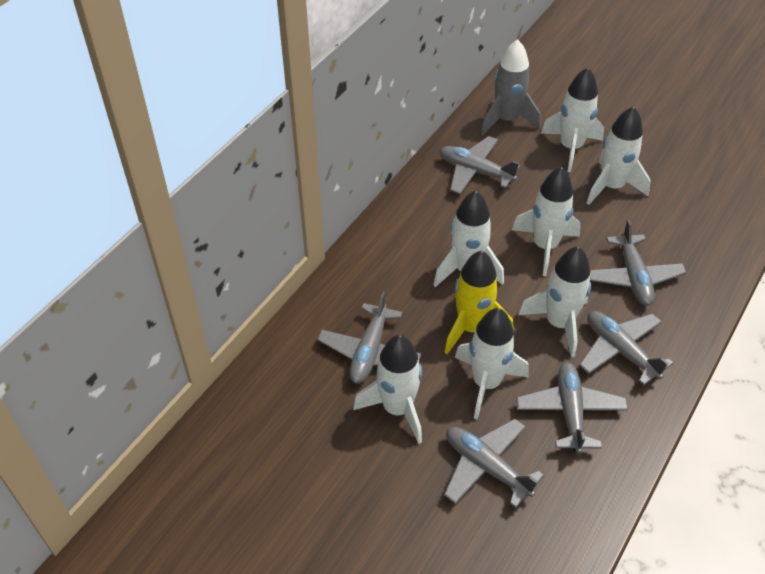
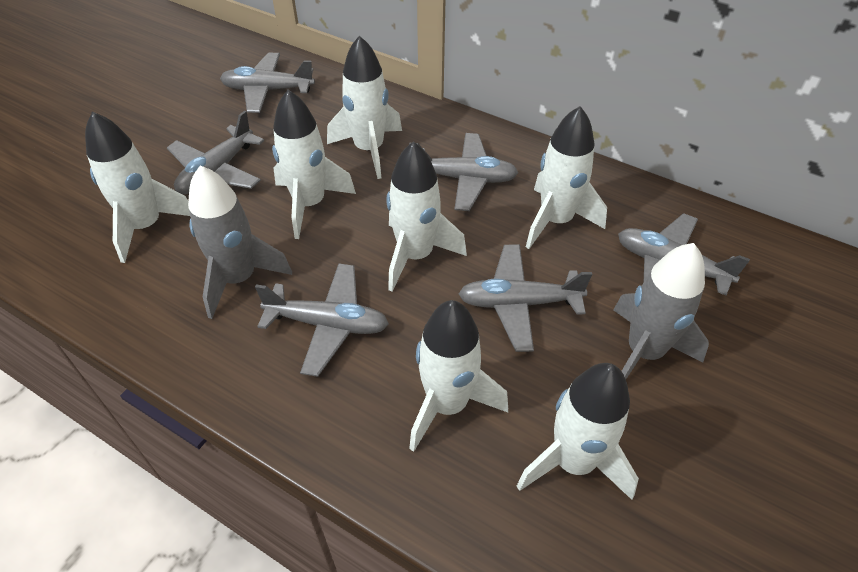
grey rocket: [481,40,541,135] = 1 -> [188,165,292,319] [613,243,709,379] = 2
yellow rocket: [444,250,513,354] = 1 -> none = 0

